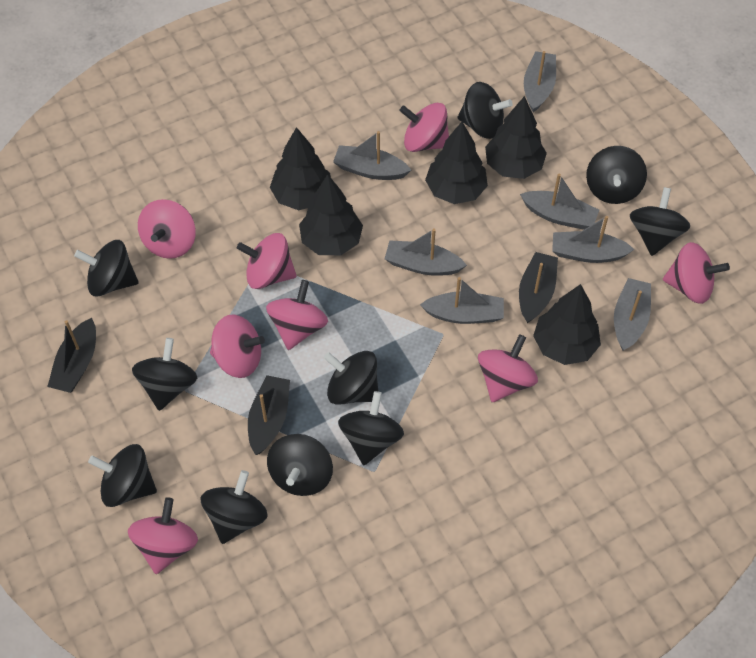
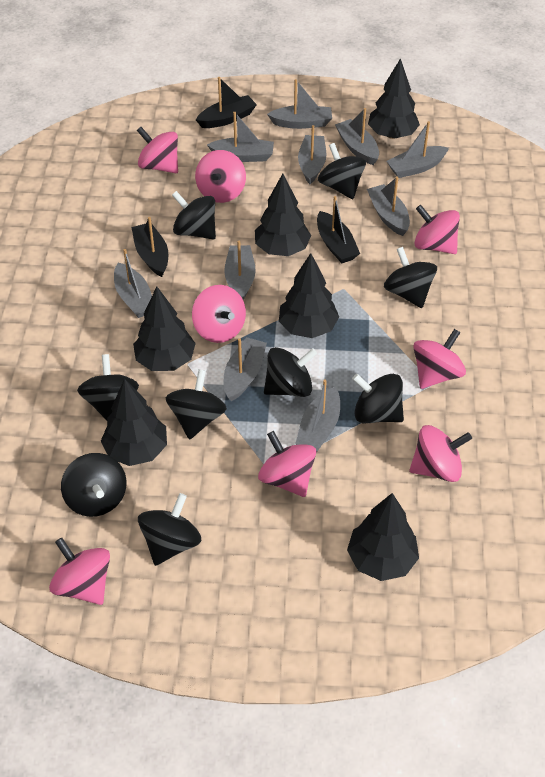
black spinning top: [74,240,139,296] [88,444,157,507] [132,338,197,411] [200,470,267,544] [267,434,333,496] [324,351,379,405] [338,391,404,465] [458,82,513,139] [586,146,647,204] [630,187,690,256] = 10 -> [61,453,127,517] [77,354,139,420] [138,493,201,566] [165,369,227,440] [172,191,216,239] [264,347,317,397] [318,143,366,199] [352,374,404,423] [384,247,437,308] = 9
black tree: [270,127,331,210] [299,174,363,255] [425,122,488,204] [485,96,547,179] [533,284,601,365] = 5 -> [101,379,167,466] [133,287,196,371] [255,174,311,256] [279,253,339,338] [347,493,419,581] [368,58,420,139] = 6
grey boat: [333,131,411,180] [384,228,467,276] [420,277,504,324] [520,174,599,230] [524,51,556,112] [552,216,635,263] [614,278,651,351] = 7 -> [114,249,152,318] [207,112,274,162] [224,241,256,299] [224,337,267,401] [267,79,332,129] [295,379,340,452] [298,125,326,184] [335,108,379,165] [367,177,410,236] [386,121,449,178] = 10

